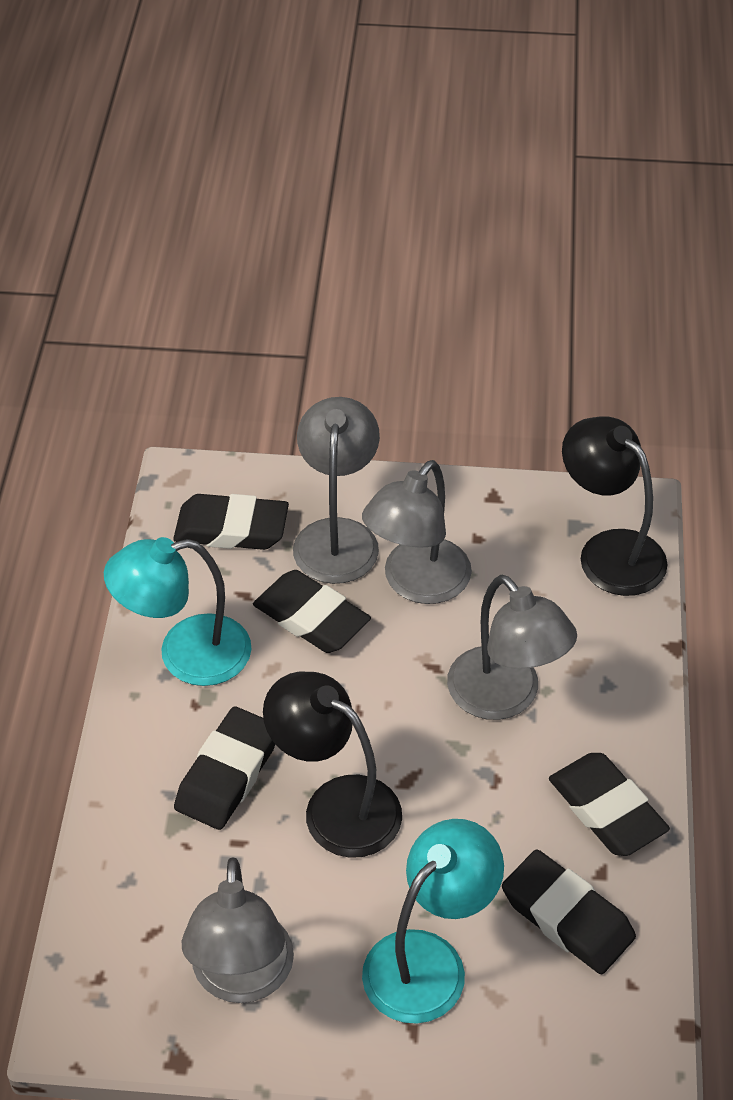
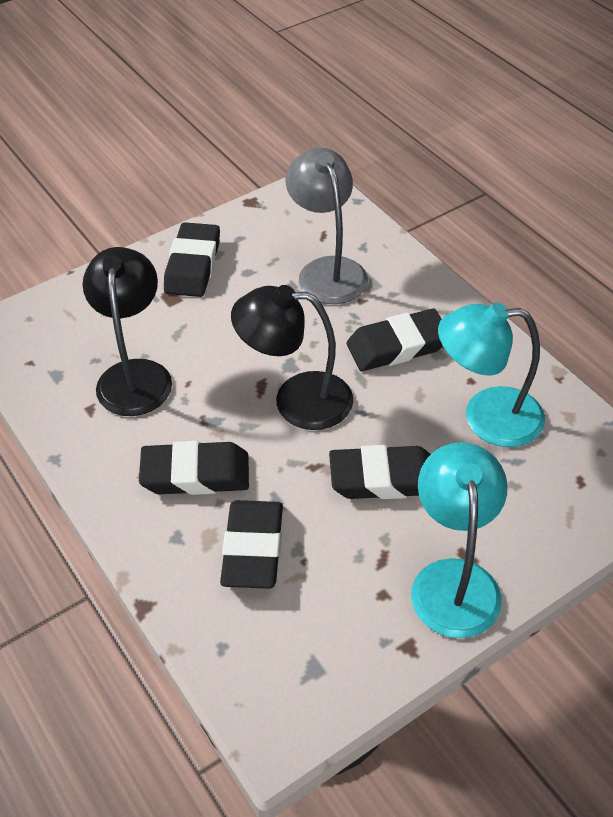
grey lamp: [182,857,294,1003] [293,397,380,584] [362,460,472,604] [447,575,577,720] = 4 -> [285,148,368,304] = 1

